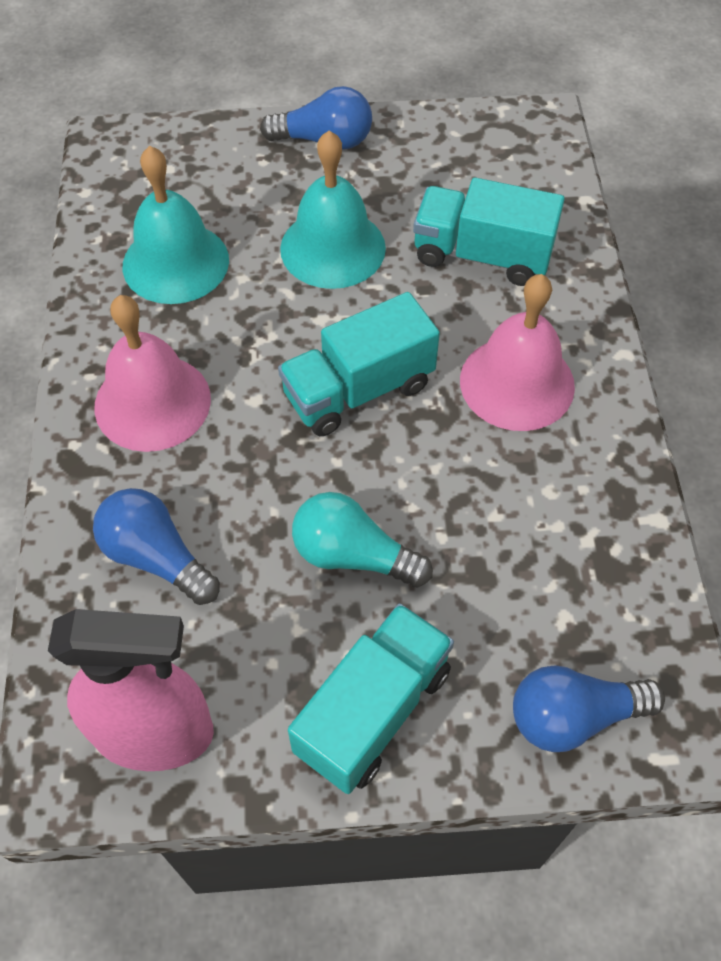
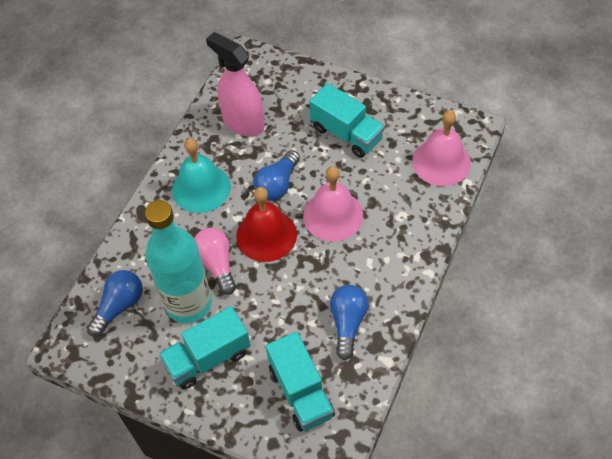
pink light bulb: none = 0 -> [194,228,236,295] = 1
red bell: none = 0 -> [236,187,297,262] = 1
turquoise bell: [123,146,229,304] [280,130,386,289] = 2 -> [172,138,231,213] = 1
turquoise bottle: none = 0 -> [145,200,212,323] = 1
turquoise light bulb: [292,492,433,587] = 1 -> none = 0

